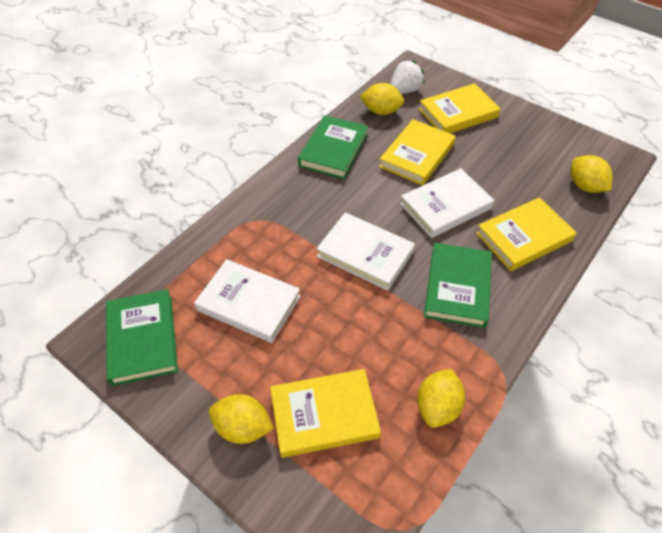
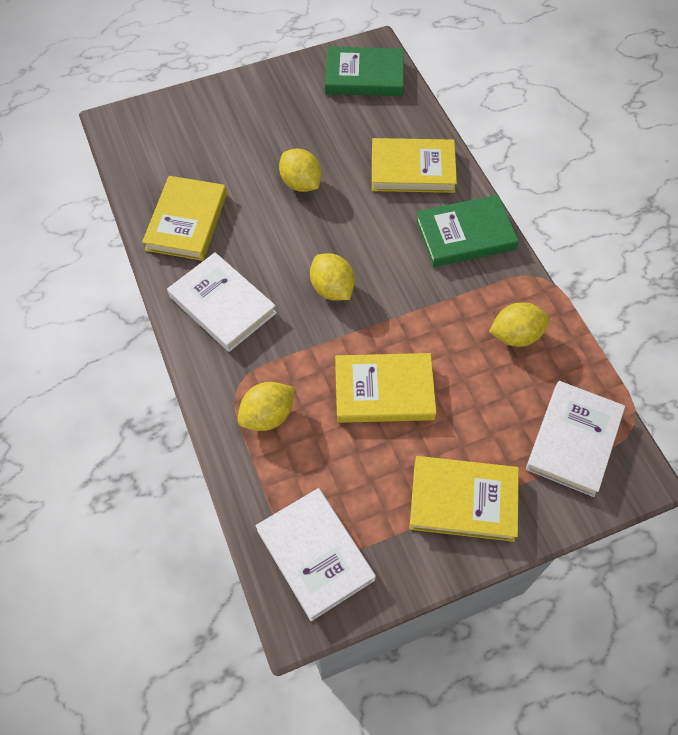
green book: [106,289,178,386] [298,115,369,179] [424,243,492,328] = 3 -> [325,47,404,96] [415,195,519,267] = 2
white strawberry: [390,60,425,94] = 1 -> none = 0

